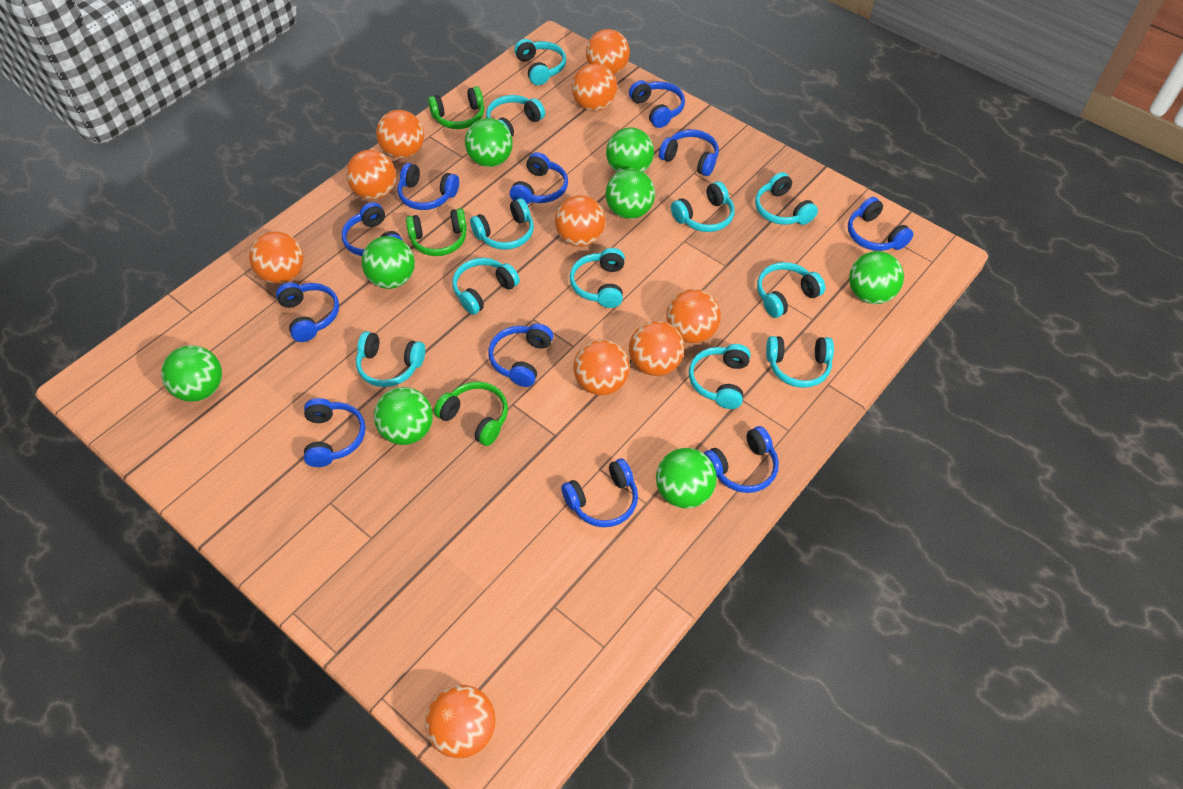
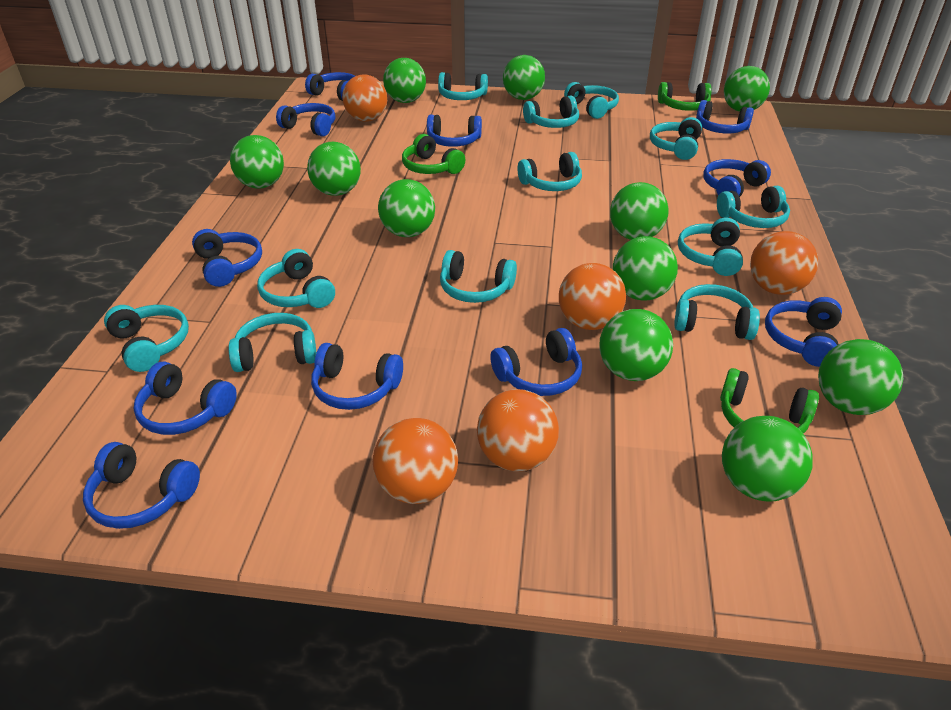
green ball: [161,345,222,402] [362,236,415,289] [374,387,433,445] [465,118,513,167] [606,127,654,172] [606,169,655,219] [656,448,717,508] [849,251,904,304] = 8 -> [230,135,284,189] [307,142,361,196] [378,179,435,237] [383,58,426,103] [503,55,545,100] [599,309,673,381] [610,182,669,240] [613,236,678,301] [722,416,813,502] [724,66,770,112] [818,339,903,415] = 11
orange ball: [249,231,304,284] [346,150,396,200] [376,110,424,159] [425,685,496,758] [555,195,605,247] [572,64,617,111] [573,339,630,395] [586,29,630,75] [629,320,684,376] [666,289,721,343] = 10 -> [342,75,387,122] [373,418,458,504] [477,389,559,471] [559,263,626,330] [750,231,818,295] = 5
turquoise headphones: [356,331,425,387] [452,258,520,315] [470,198,534,250] [486,95,545,137] [514,39,566,85] [570,248,625,308] [671,181,734,232] [689,344,751,409] [755,172,818,225] [757,262,825,318] [766,336,834,388] = 11 -> [104,305,189,372] [228,313,316,372] [257,249,335,308] [438,72,488,100] [440,250,517,303] [517,152,582,191] [523,96,579,128] [564,82,619,119] [650,117,702,160] [674,284,760,340] [678,218,743,276] [717,186,790,228] = 12

